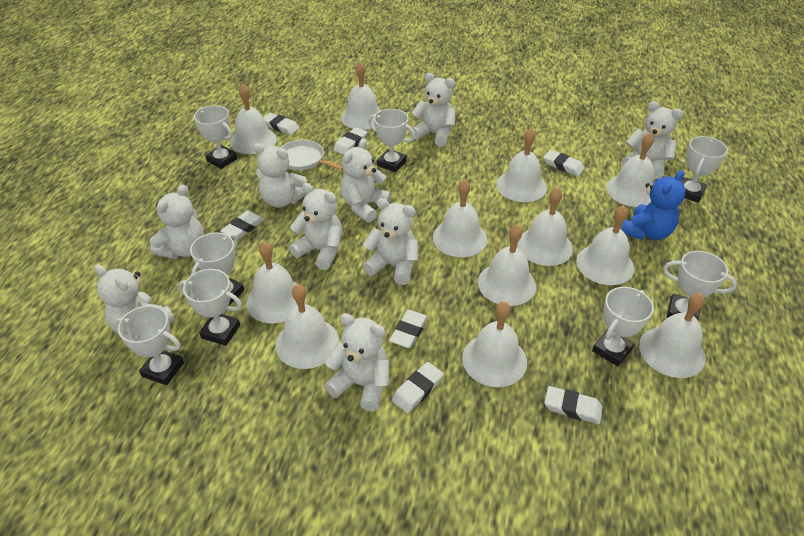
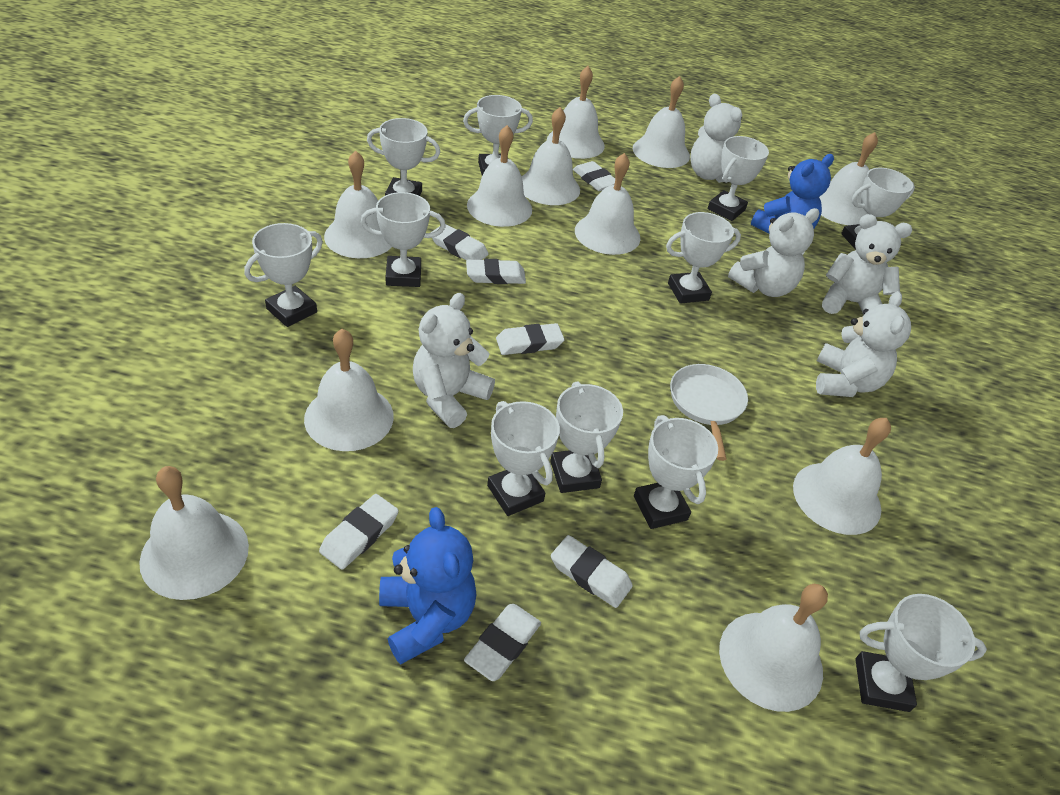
blue teddy bear: [621,170,685,240] = 1 -> [379,507,477,664] [751,154,834,234] = 2
white bell: [230,84,277,154] [246,241,306,323] [276,284,339,369] [341,62,381,130] [433,180,487,257] [462,301,527,387] [478,225,536,306] [496,129,547,202] [517,187,573,266] [576,205,634,285] [606,133,654,207] [639,293,706,378] = 12 -> [139,466,249,600] [304,329,394,451] [324,151,392,258] [467,125,532,227] [522,107,580,205] [547,66,605,159] [575,153,640,255] [633,76,690,168] [719,584,828,712] [793,418,891,535] [819,132,878,225] = 11
white teddy bear: [94,264,175,334] [150,184,204,259] [253,143,307,208] [289,183,343,270] [325,313,389,411] [340,139,391,222] [363,198,418,285] [410,73,456,147] [621,101,683,180] = 9 -> [413,293,495,428] [690,94,742,183] [728,208,819,297] [816,291,911,397] [822,214,912,315] = 5
white trophy: [115,305,184,385] [178,269,242,346] [190,232,244,305] [194,105,238,169] [368,109,415,172] [592,287,654,367] [663,251,737,321] [681,136,728,203] = 8 -> [244,223,323,327] [361,192,446,287] [367,118,440,196] [463,95,533,175] [487,401,560,516] [550,382,623,493] [634,415,718,529] [666,212,741,304] [708,136,769,221] [841,168,915,250] [855,594,987,712] = 11

